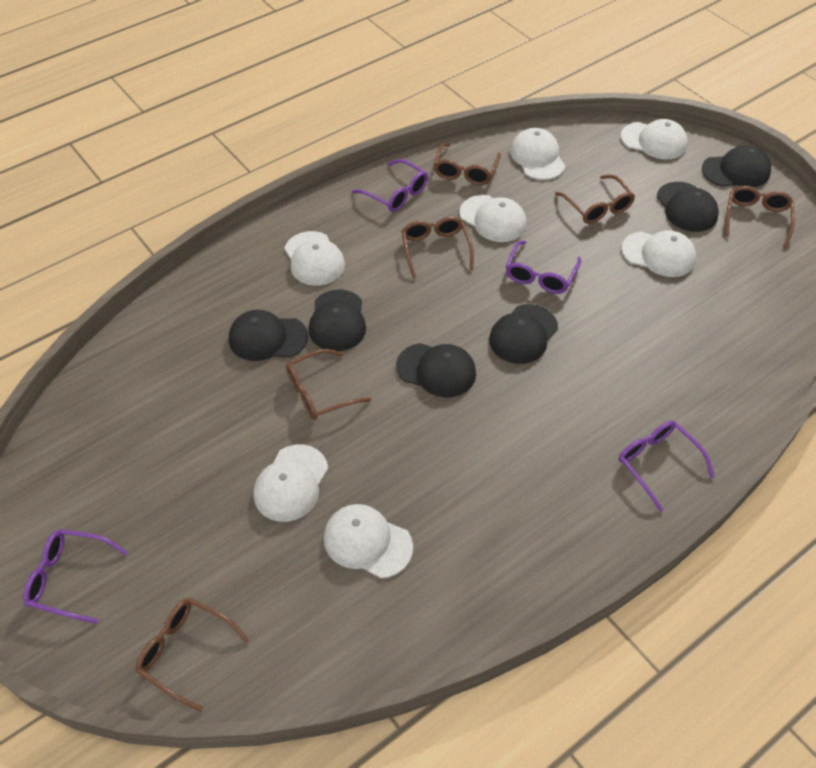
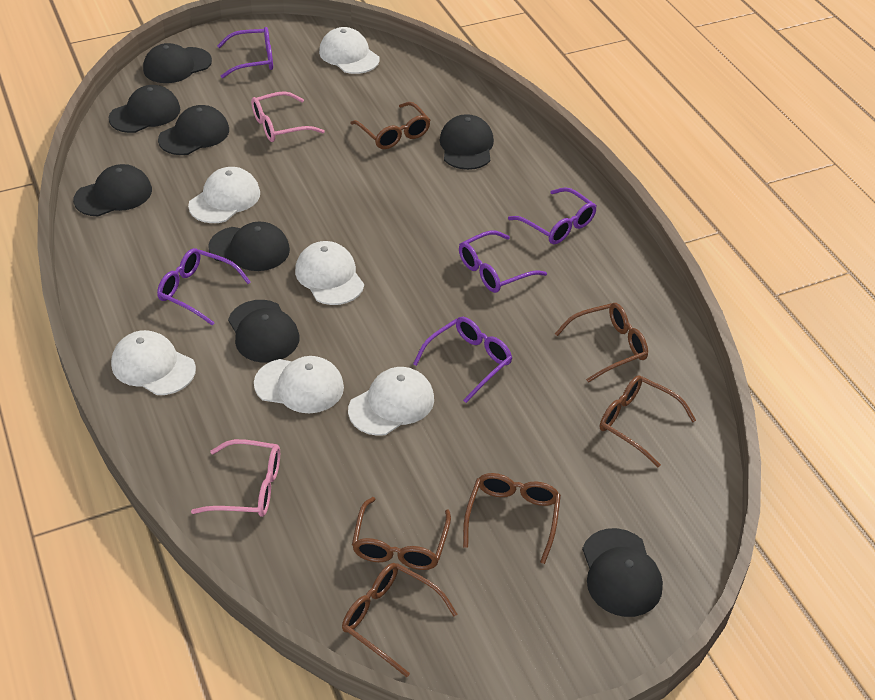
black cap: [229,310,308,361] [309,289,366,351] [396,343,476,397] [489,304,558,364] [657,182,719,232] [702,145,771,187] = 6 -> [73,164,152,216] [108,85,180,133] [143,43,212,83] [158,105,229,155] [208,222,290,271] [228,300,299,363] [440,114,494,170] [582,528,663,617] = 8
pink glasses: none = 0 -> [191,439,280,517] [251,91,325,142] = 2
purple glasses: [23,529,128,624] [352,159,428,212] [506,241,581,294] [618,421,715,512] = 4 -> [157,248,251,326] [217,27,273,78] [413,317,512,403] [459,231,547,293] [508,187,597,244] = 5
white cap: [254,445,328,522] [284,231,345,286] [324,504,413,578] [460,195,526,242] [510,128,565,180] [621,119,688,159] [621,230,696,277] = 7 -> [111,330,196,395] [188,167,260,223] [254,356,344,413] [295,241,364,305] [319,27,379,74] [348,367,434,436] = 6

